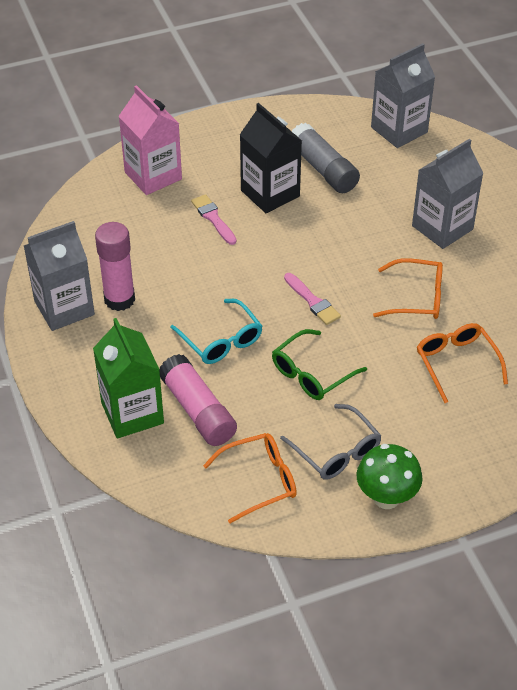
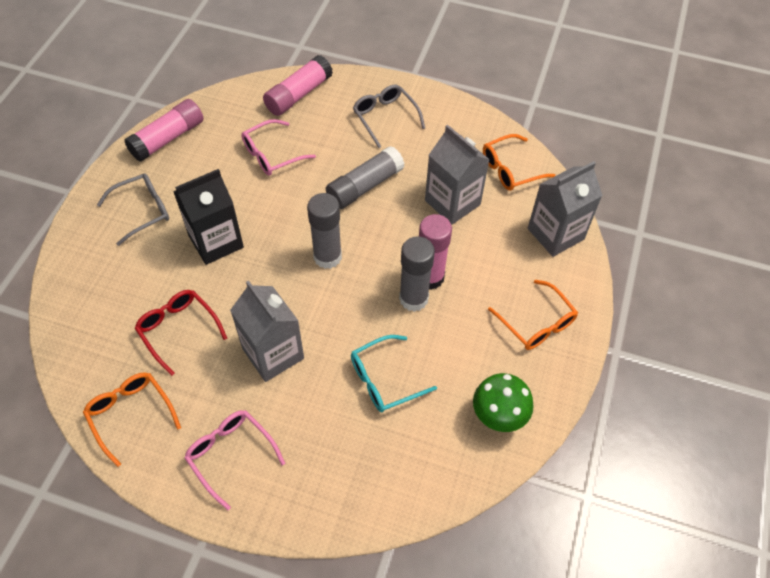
green carton: [93,318,164,439] = 1 -> none = 0
green glasses: [272,329,367,400] = 1 -> none = 0
grey glasses: [280,404,382,480] = 1 -> [97,173,169,246] [353,85,425,148] = 2
grey glue stick: [292,123,360,193] = 1 -> [307,193,342,269] [326,146,405,209] [399,236,435,312] = 3
pink brush: [191,194,237,245] [284,273,341,325] = 2 -> none = 0
pink carton: [119,85,182,195] = 1 -> none = 0
pink glasses: none = 0 -> [184,410,285,510] [241,119,316,176] = 2
pink glue stick: [95,222,135,311] [159,354,237,446] = 2 -> [124,99,204,162] [263,55,333,116] [419,214,452,290] = 3
red glasses: none = 0 -> [135,290,227,376] = 1

